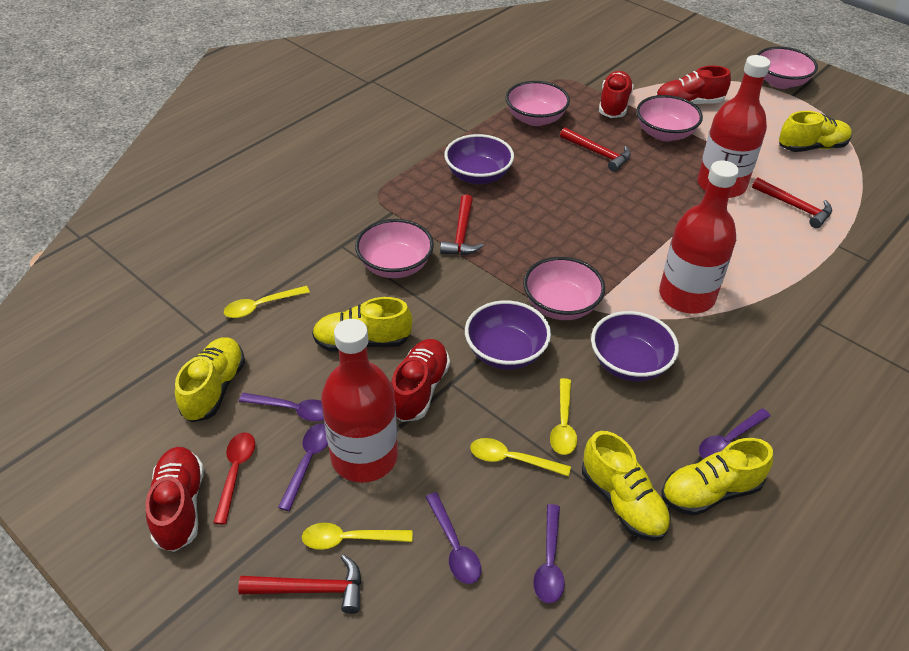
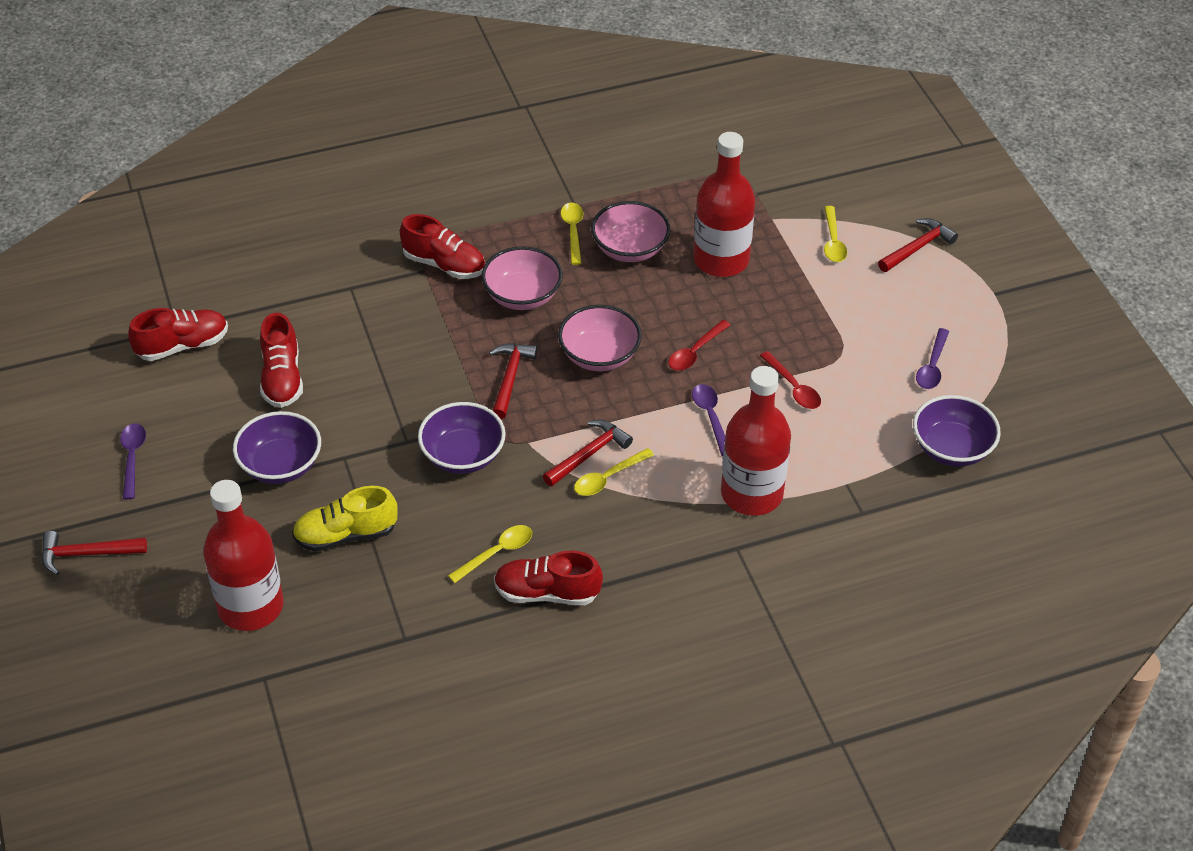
pink bowl: [355,219,434,278] [506,81,570,126] [523,257,605,320] [636,95,703,141] [757,46,818,89] = 5 -> [481,246,563,310] [558,305,642,371] [591,201,670,262] = 3
purple spoon: [239,393,324,421] [278,423,328,511] [425,492,481,584] [533,504,565,603] [699,408,771,459] = 5 -> [120,423,146,500] [692,384,726,456] [916,328,949,389] = 3
red spoon: [213,432,255,525] = 1 -> [668,320,730,371] [760,351,821,409] = 2
yellow shoe: [175,337,245,422] [312,297,412,352] [582,431,671,541] [661,438,773,516] [779,111,852,152] = 5 -> [292,486,398,552] = 1

